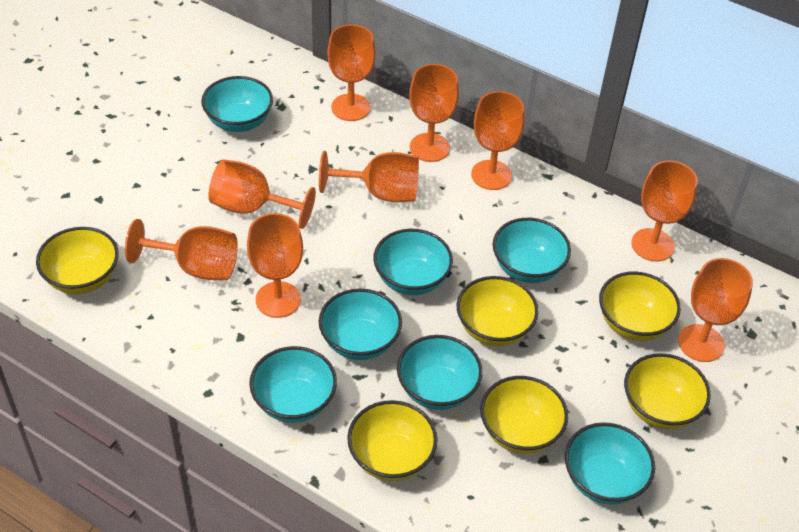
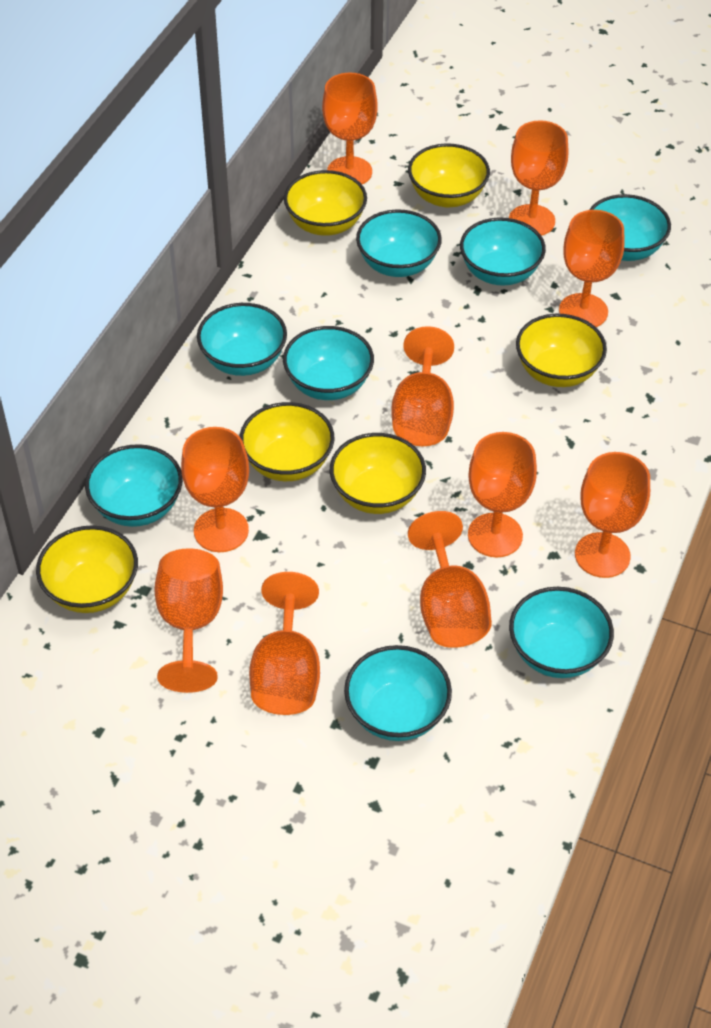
orange goblet: [125,219,238,280] [208,159,316,229] [247,213,303,318] [319,151,419,202] [327,24,376,121] [409,64,459,162] [471,91,525,190] [631,161,698,261] [678,258,753,362] = 9 -> [155,548,223,693] [181,427,249,552] [249,572,320,715] [322,73,378,184] [391,326,454,446] [408,511,492,648] [468,432,537,558] [509,120,568,236] [559,210,625,327] [575,452,650,578] = 10
turquoise bowl: [201,76,273,132] [249,346,337,423] [319,289,402,360] [373,229,453,295] [397,335,483,410] [493,218,571,283] [565,422,655,505] = 7 -> [85,444,183,527] [197,303,287,376] [283,326,374,400] [344,645,452,741] [356,209,442,277] [460,217,546,286] [509,587,614,678] [589,194,671,261] = 8

